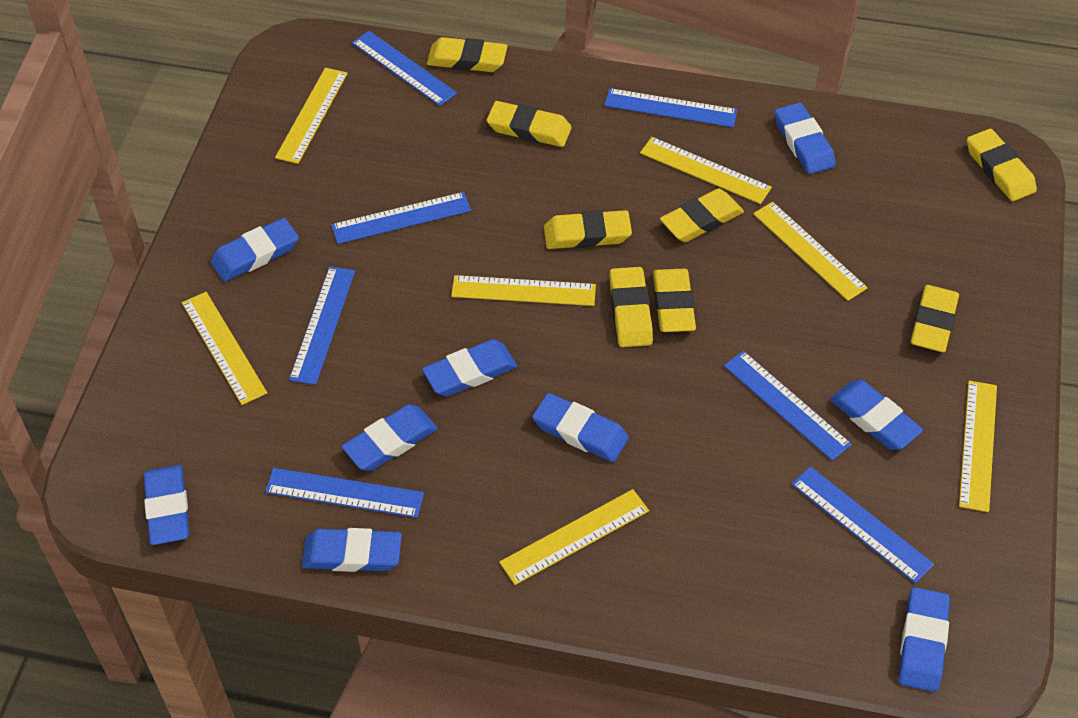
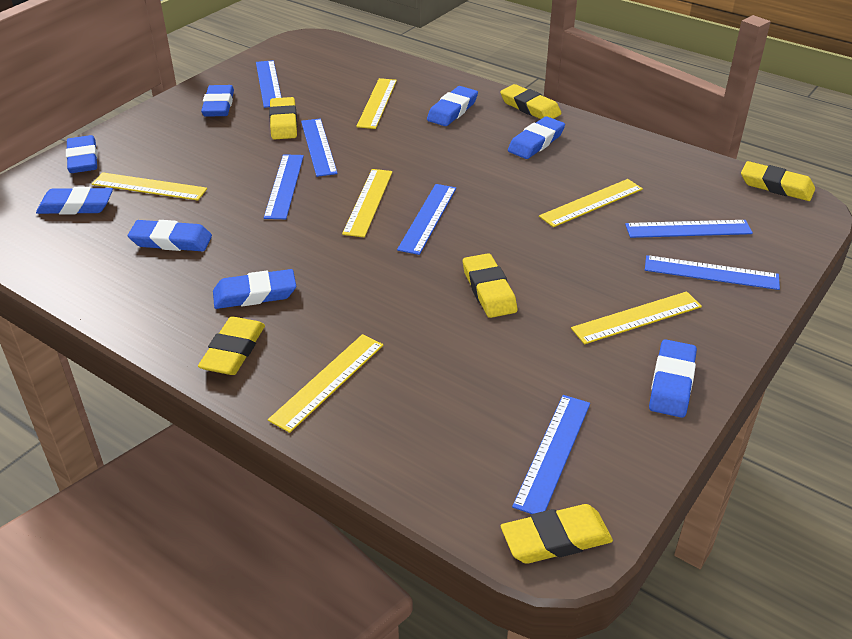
blue eraser: [144,465,189,545] [210,218,299,282] [302,528,402,572] [341,404,438,471] [422,339,517,396] [532,393,629,462] [775,103,836,174] [830,380,923,450] [899,587,950,692] = 9 -> [36,187,113,215] [66,135,98,173] [128,220,212,251] [201,85,234,117] [213,269,296,309] [427,86,478,126] [508,116,565,159] [649,339,697,418] = 8
yellow eraser: [427,37,507,72] [487,101,572,147] [544,210,632,249] [610,267,653,347] [653,269,696,332] [660,188,744,242] [910,285,959,352] [967,129,1037,201] = 8 -> [198,317,265,375] [269,97,297,139] [463,253,517,318] [500,84,562,119] [501,504,613,564] [741,161,815,201] = 6
yellow ruler: [182,292,267,405] [275,68,348,164] [451,275,596,306] [499,489,649,585] [640,137,772,204] [753,202,868,301] [959,381,997,512] = 7 -> [92,172,207,200] [268,334,383,433] [342,169,393,237] [356,78,397,129] [539,179,643,227] [571,291,702,344] = 6

